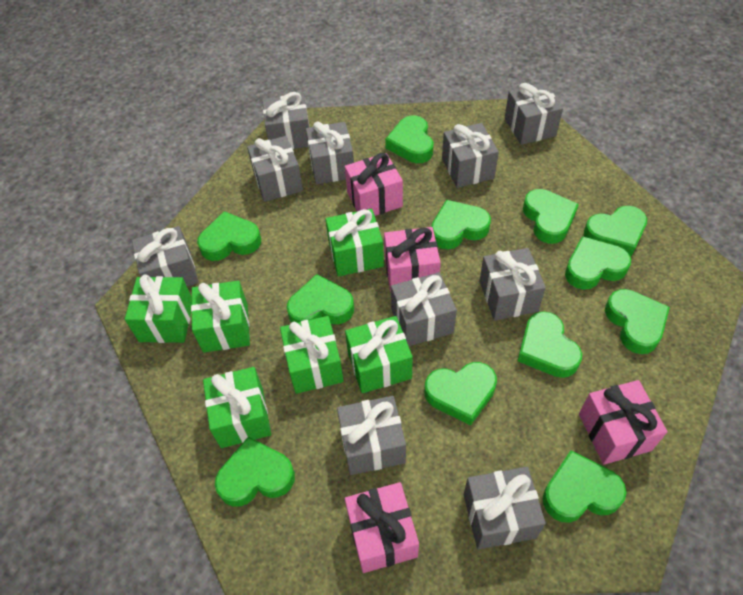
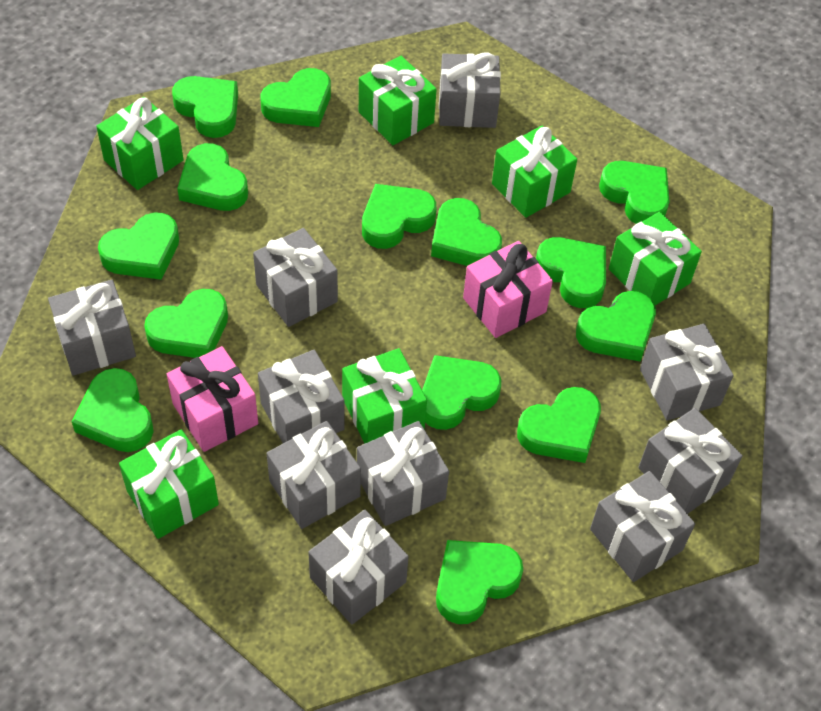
green heart: [197,211,261,261] [215,437,295,507] [287,274,354,324] [385,116,433,163] [424,362,497,426] [431,200,491,249] [518,312,582,378] [523,189,579,244] [543,450,626,523] [565,236,631,290] [584,206,647,257] [605,289,670,354] = 12 -> [72,368,154,452] [98,212,179,280] [144,289,228,358] [172,76,238,138] [177,143,248,211] [260,68,331,127] [362,184,436,249] [422,355,501,430] [431,198,502,266] [436,540,523,624] [517,387,601,463] [536,237,606,308] [576,291,656,362] [599,161,670,224] = 14
pink gift: [345,153,403,216] [345,482,419,573] [384,227,441,292] [579,380,667,465] = 4 -> [167,346,258,452] [463,241,553,338] = 2

